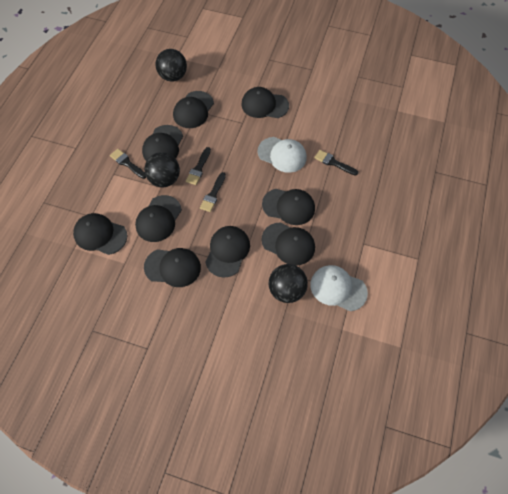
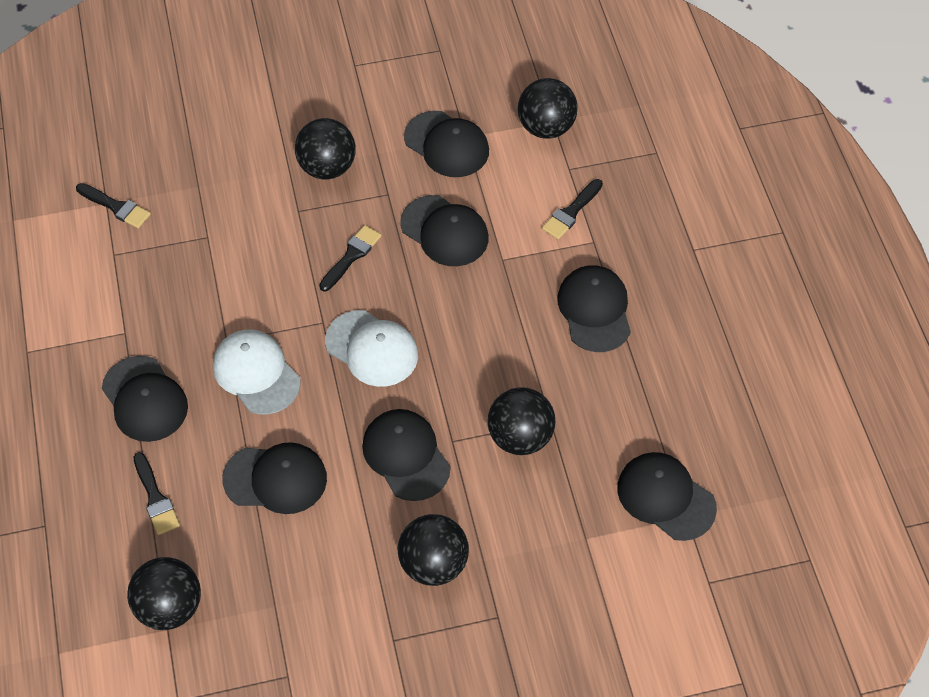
black ball: [145,152,180,187] [156,49,187,82] [269,264,308,303] = 3 -> [127,557,201,630] [295,118,356,179] [398,514,469,586] [488,387,555,455] [518,78,578,139] = 5
black cap: [73,213,127,255] [135,195,182,242] [142,125,183,161] [144,248,201,287] [173,91,214,128] [205,226,250,278] [241,87,289,118] [262,189,315,225] [262,222,315,266] = 9 -> [102,356,188,442] [222,442,327,514] [362,409,450,501] [400,195,489,266] [404,111,489,177] [557,265,631,352] [617,452,717,541] = 7

